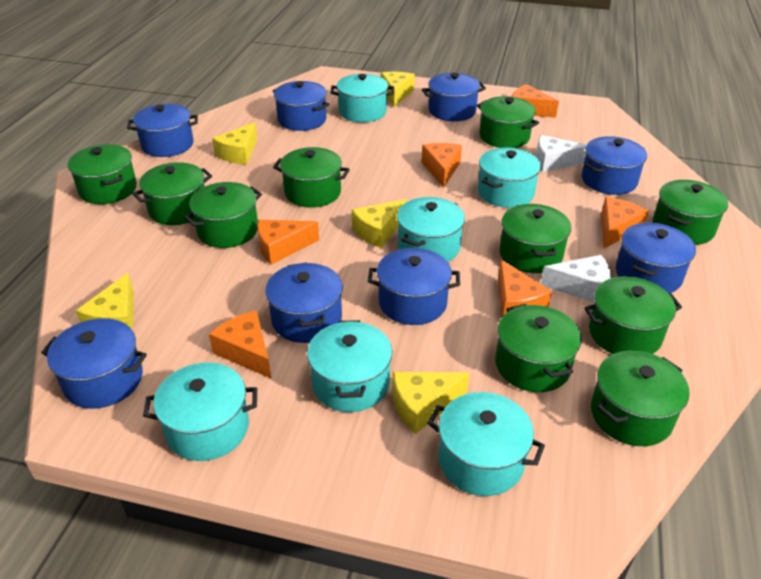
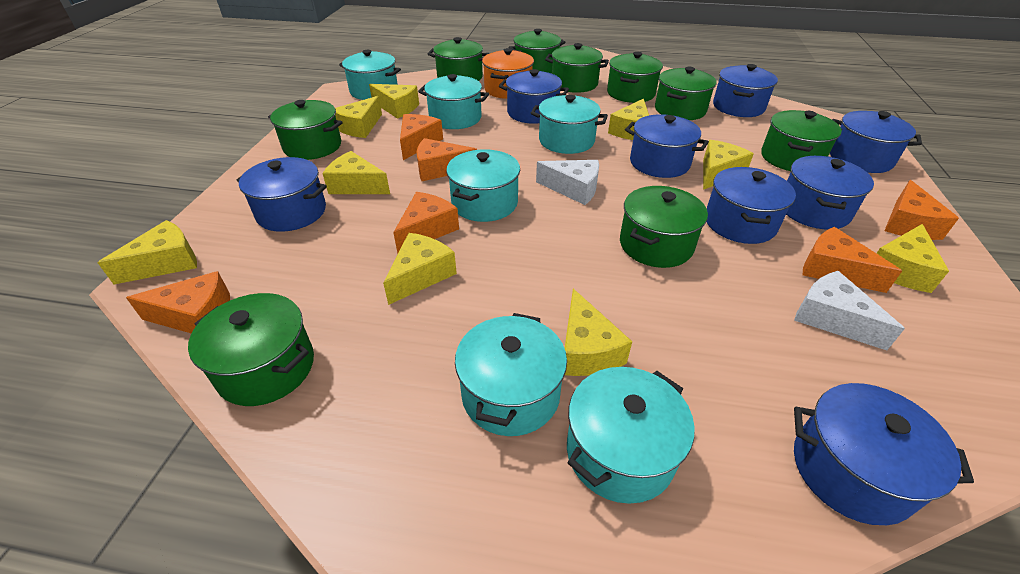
green pot: [68,144,137,204] [133,162,212,225] [184,182,262,248] [273,147,350,208] [477,96,539,148] [495,304,581,392] [499,204,571,273] [584,276,682,354] [591,351,690,446] [653,180,728,245] = 10 -> [188,293,314,406] [268,100,343,160] [428,37,489,81] [508,29,565,73] [545,43,609,93] [607,52,663,103] [620,186,708,268] [655,67,716,120] [761,110,842,171] = 9
orange pot: none = 0 -> [482,48,534,99] = 1
yellow cheese: [76,273,134,331] [212,122,257,165] [352,199,407,248] [381,72,415,107] [392,372,469,434] = 5 -> [97,220,197,284] [322,151,390,194] [335,96,382,138] [369,84,419,119] [383,233,457,305] [565,289,632,376] [608,99,649,140] [703,140,754,190] [877,224,949,293] = 9

